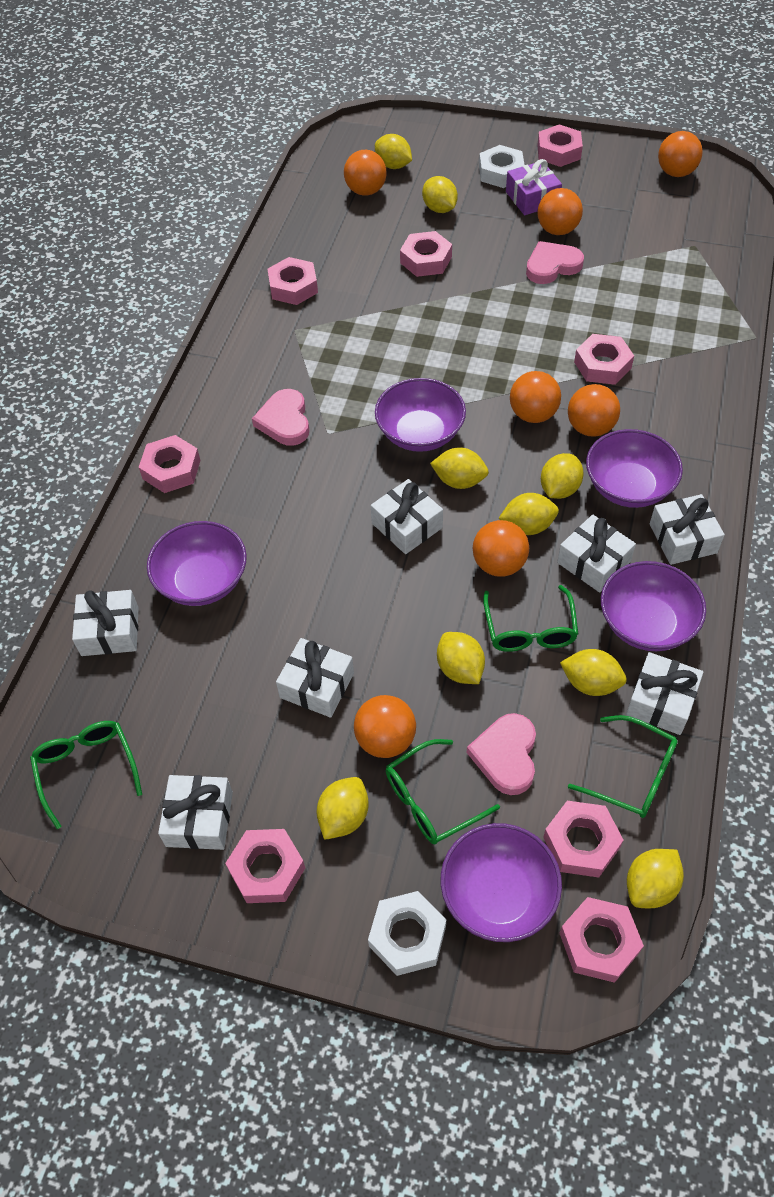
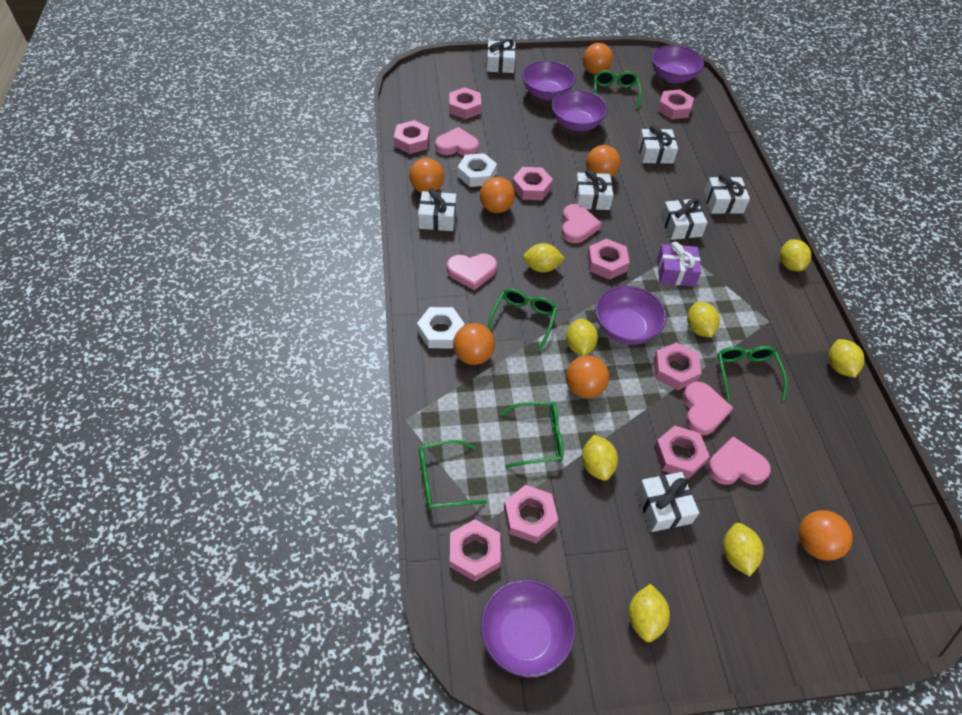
green glasses: [30,721,142,829] [386,739,500,845] [483,585,578,652] [568,715,678,818] = 4 -> [419,440,487,510] [488,289,558,352] [499,402,563,468] [594,70,642,109] [717,346,787,402] = 5
pink heart: [252,389,309,446] [467,713,536,795] [526,241,584,284] = 3 -> [435,127,479,156] [447,253,497,290] [561,204,602,243] [683,381,733,435] [707,436,771,485] = 5
pink nut: [139,435,201,493] [225,829,305,903] [267,257,318,305] [400,231,452,277] [537,124,583,167] [543,801,623,877] [560,897,644,983] [574,334,634,385] = 8 -> [394,120,430,154] [449,87,481,119] [450,519,501,581] [504,485,558,543] [512,167,553,200] [587,239,630,280] [654,342,702,390] [654,425,710,479] [658,90,694,119] = 9
yellow lemon: [316,777,369,840] [375,134,412,169] [422,176,458,213] [430,447,489,489] [437,632,485,684] [498,493,559,535] [541,453,584,499] [560,649,627,696] [627,849,684,908] = 9 -> [523,243,565,273] [566,319,598,356] [582,435,618,481] [629,584,670,642] [687,302,720,338] [723,523,764,577] [780,239,811,271] [828,339,865,378] = 8

